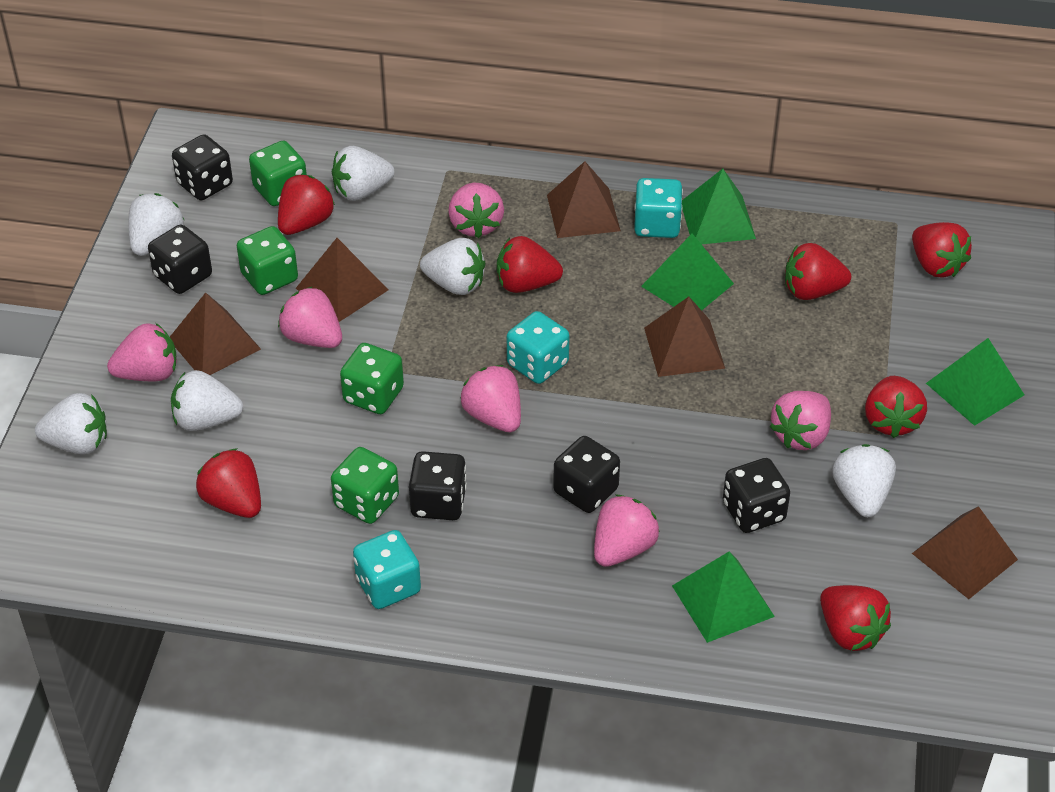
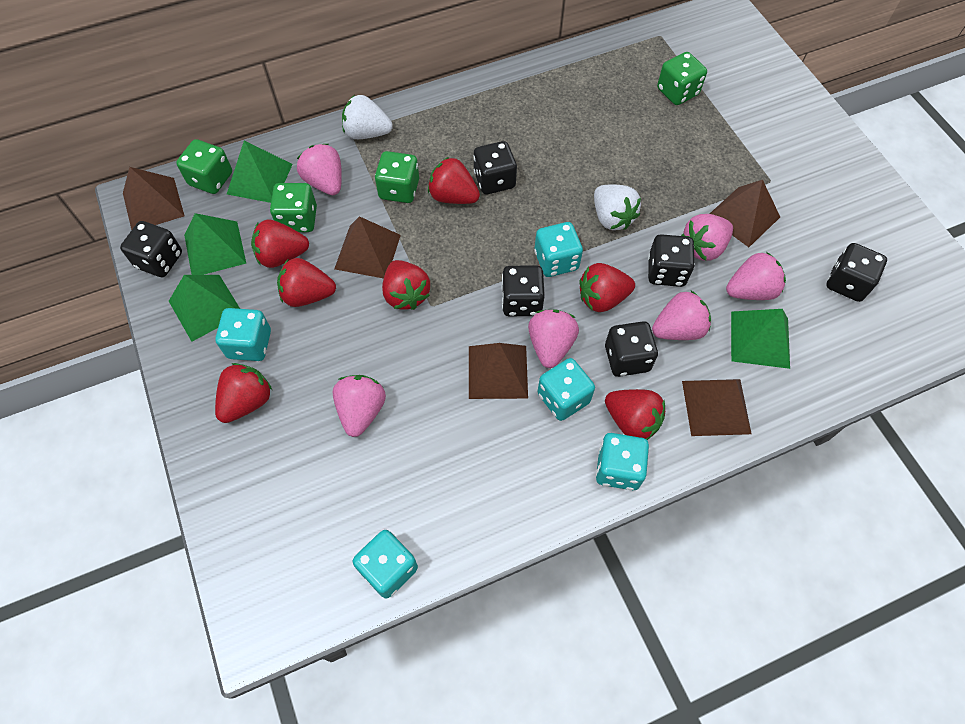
black dice: [148,224,212,294] [172,134,233,200] [409,451,467,520] [553,436,620,513] [723,458,790,533] = 5 -> [120,221,182,277] [473,141,517,194] [502,265,545,316] [605,321,658,377] [648,234,695,287] [826,243,887,302] = 6
turquoise dice: [353,530,421,609] [507,311,569,384] [634,178,683,238] = 3 -> [216,308,271,361] [353,530,418,598] [534,222,583,277] [537,358,595,421] [596,433,649,490] = 5
white strawberry: [35,393,107,454] [128,193,184,256] [171,370,243,431] [332,146,394,201] [420,238,485,295] [832,444,896,517] = 6 -> [342,95,393,139] [594,185,641,230] = 2

